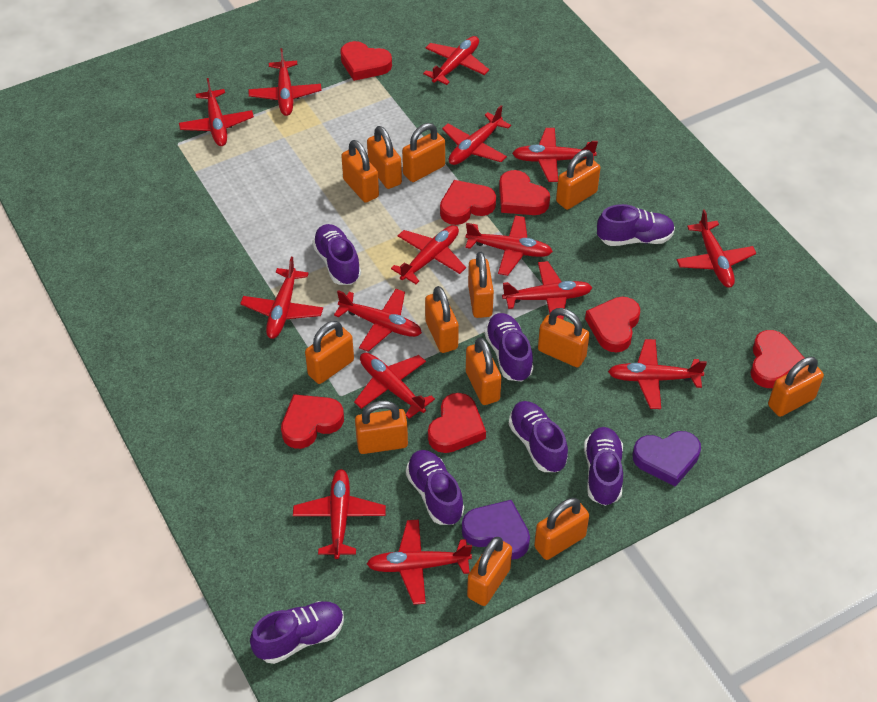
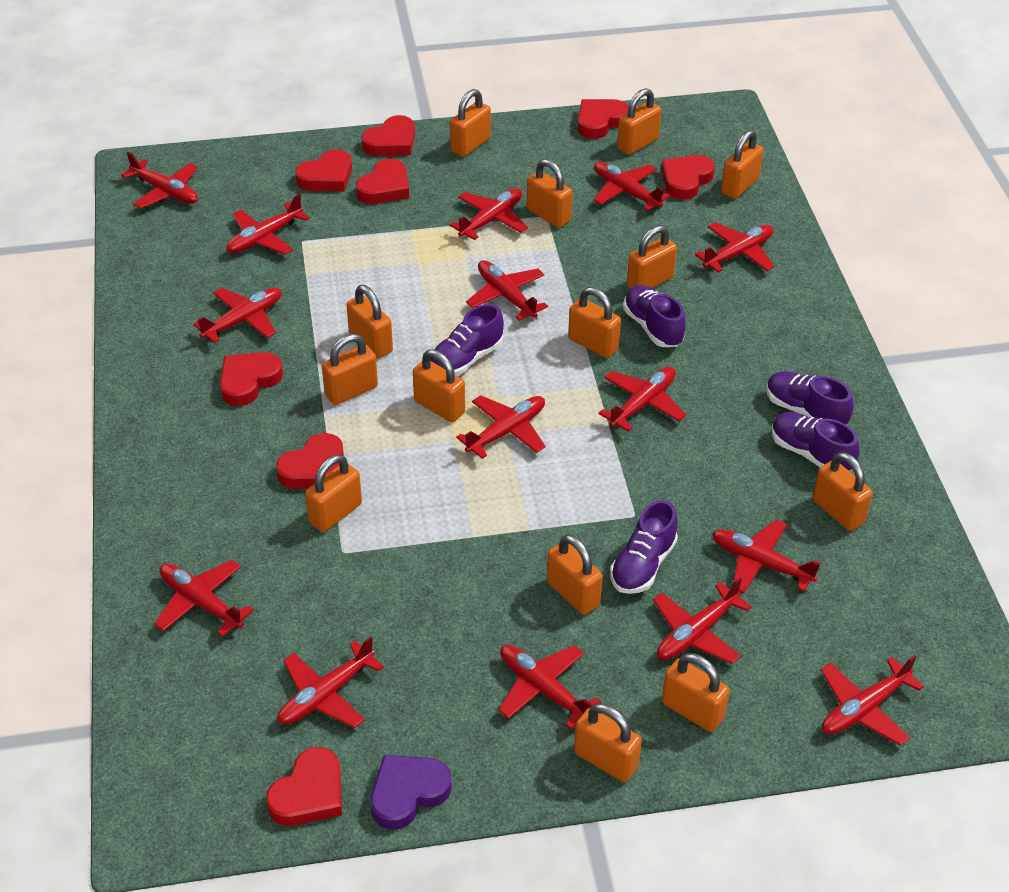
orange padlock: [305,321,354,384] [341,140,379,203] [355,401,408,454] [367,126,402,189] [402,123,445,182] [425,286,459,353] [466,337,502,405] [467,537,512,606] [468,252,494,318] [534,498,589,560] [538,308,590,367] [556,150,600,210] [768,357,824,417] = 13 -> [305,454,362,532] [322,334,378,405] [347,285,393,359] [413,349,465,422] [450,89,491,157] [526,159,572,228] [547,534,603,615] [568,287,621,358] [574,703,642,782] [617,88,661,155] [627,225,677,288] [662,653,730,732] [721,130,764,199] [813,452,873,531] = 14
purple heart: [462,500,530,560] [632,431,701,487] = 2 -> [371,755,452,830] = 1
purple shoe: [250,601,344,664] [312,224,361,285] [406,450,464,525] [484,313,534,382] [509,401,568,472] [584,427,623,506] [597,204,675,246] = 7 -> [430,304,504,376] [610,500,678,594] [623,285,686,347] [766,371,854,424] [772,412,859,471] = 5
red heart: [281,394,344,449] [340,41,392,81] [428,393,486,453] [440,180,496,225] [499,170,550,215] [585,297,640,352] [750,330,804,388] = 7 -> [220,352,283,406] [266,747,342,826] [276,433,344,489] [295,149,352,191] [356,159,409,204] [361,115,415,156] [578,99,629,139] [661,155,715,200] = 8

